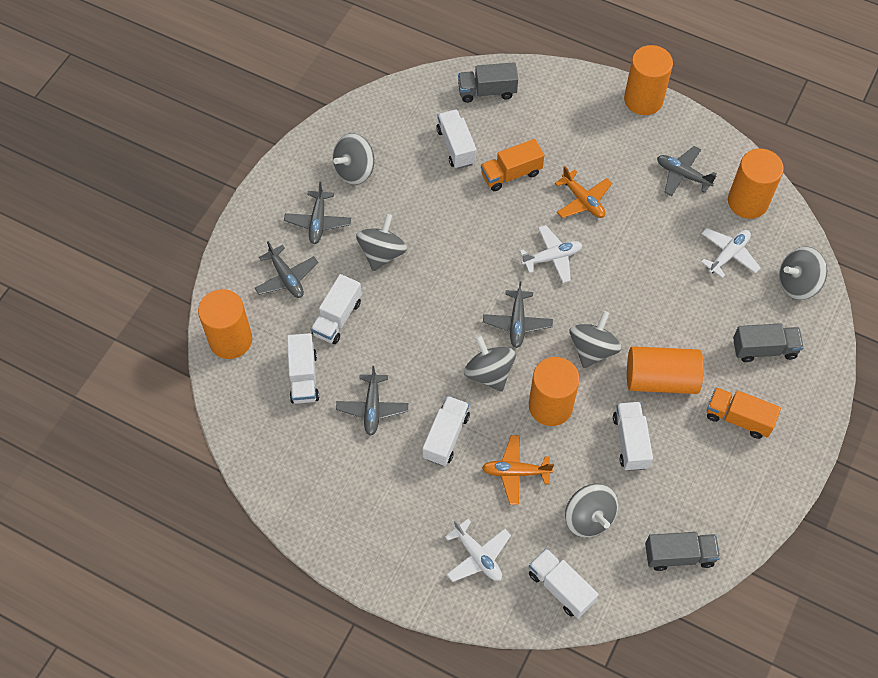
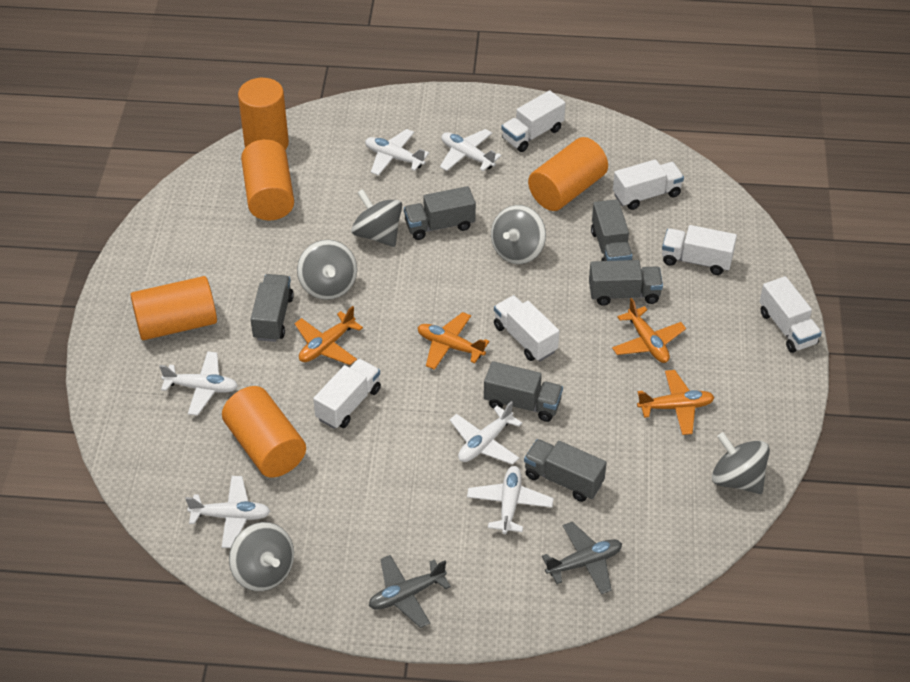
grey plane: [255,241,318,298] [284,182,351,244] [336,366,408,436] [483,282,553,348] [657,146,717,196] = 5 -> [369,555,451,628] [542,522,622,594] = 2
grey spinning top: [333,133,374,185] [356,214,407,271] [464,335,516,392] [565,484,618,537] [570,311,622,368] [779,247,827,300] = 6 -> [229,522,294,591] [297,240,357,300] [351,189,402,247] [491,205,546,264] [712,432,770,494] = 5
grey truck: [458,62,518,103] [645,532,720,571] [733,323,804,362] = 3 -> [251,274,294,342] [404,186,476,240] [484,361,563,422] [524,439,607,502] [589,260,663,306] [591,199,633,261] = 6
orange plane: [482,435,554,505] [555,166,612,218] = 2 -> [294,306,363,365] [418,312,489,370] [612,298,686,363] [637,370,715,435] = 4
orange truck: [481,139,545,191] [707,387,781,439] = 2 -> none = 0
white plane: [445,519,511,582] [520,225,582,283] [701,228,761,278] = 3 -> [159,351,238,416] [185,476,271,548] [365,129,429,176] [440,129,502,171] [450,401,522,465] [467,466,554,534] = 6

